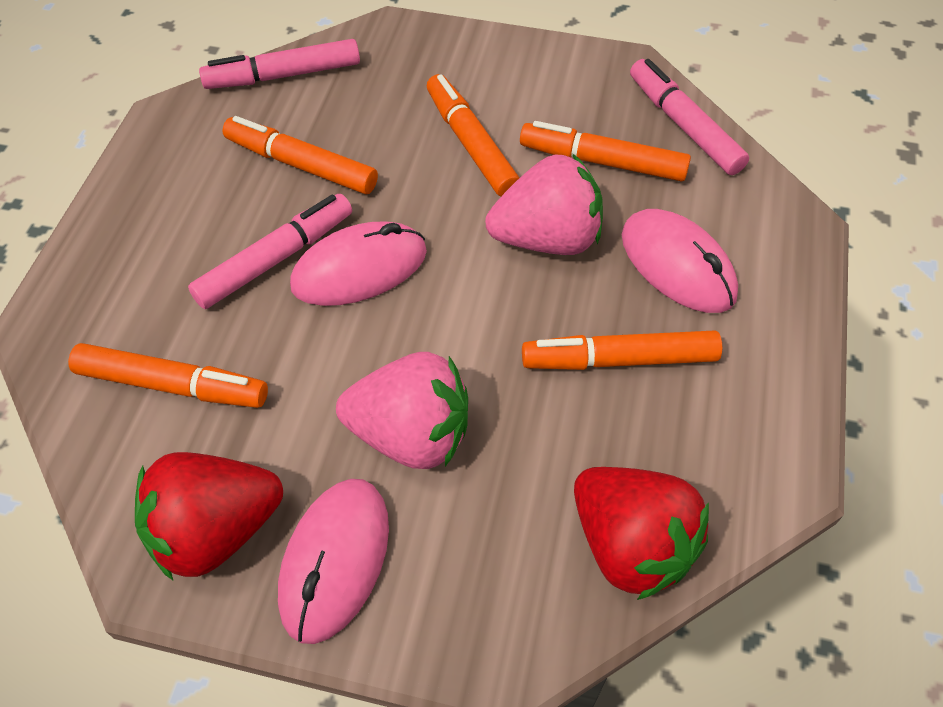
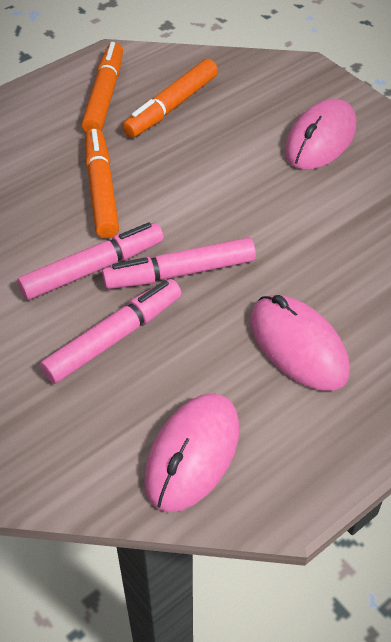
orange marker: [68,343,268,408] [222,116,378,194] [427,74,520,197] [520,121,691,181] [522,330,722,370] = 5 -> [82,42,123,133] [85,128,119,238] [122,59,218,138] = 3
pink strawberry: [336,352,468,469] [485,153,603,255] = 2 -> none = 0
red strawberry: [135,452,283,580] [574,467,709,600] = 2 -> none = 0

